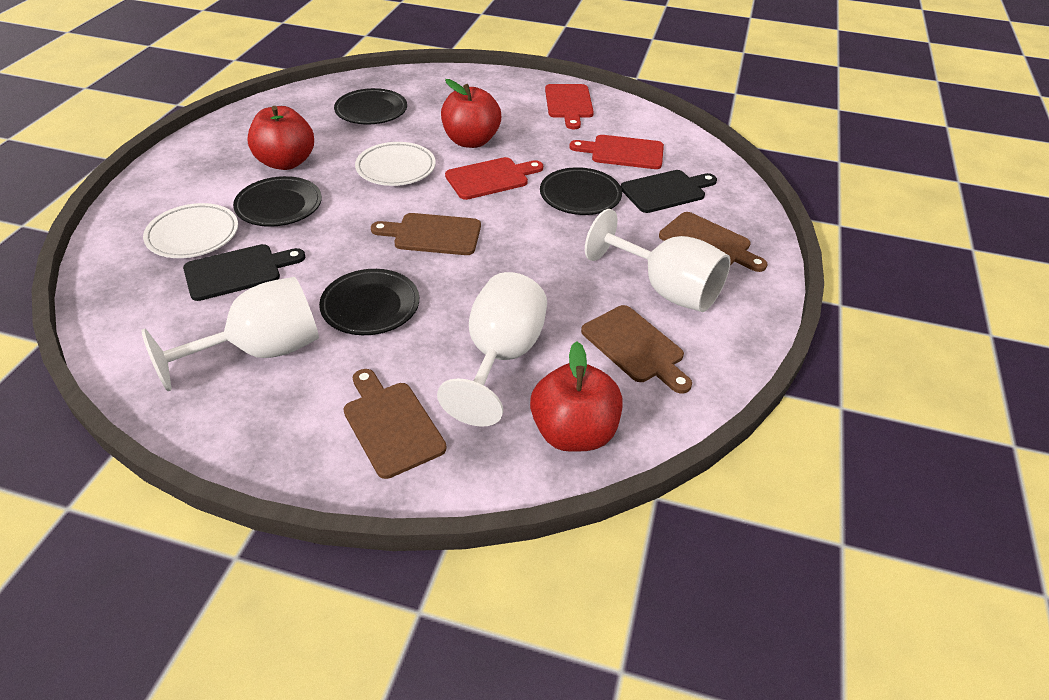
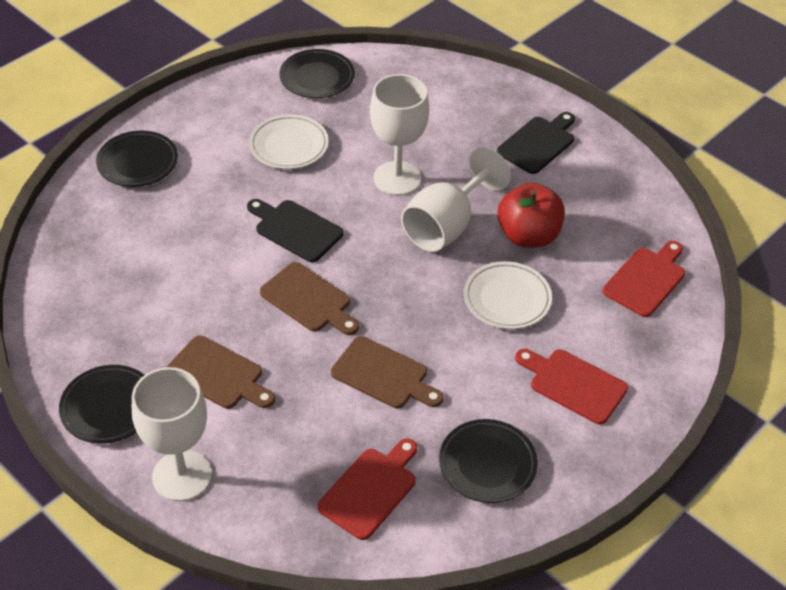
brown cutting board: [343,369,447,479] [371,213,481,255] [581,305,692,393] [659,212,768,272] = 4 -> [167,336,275,409] [260,262,359,335] [331,336,444,408] = 3
red apple: [247,106,314,170] [441,79,501,148] [530,341,623,452] = 3 -> [497,182,565,248] = 1

